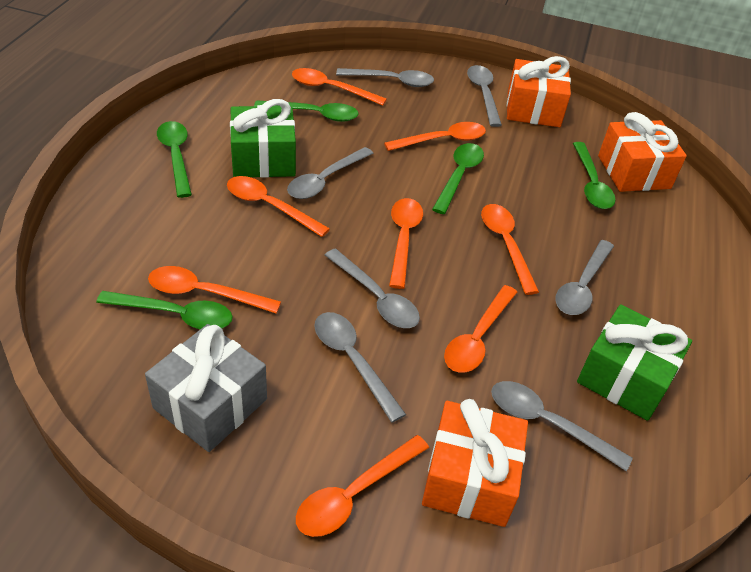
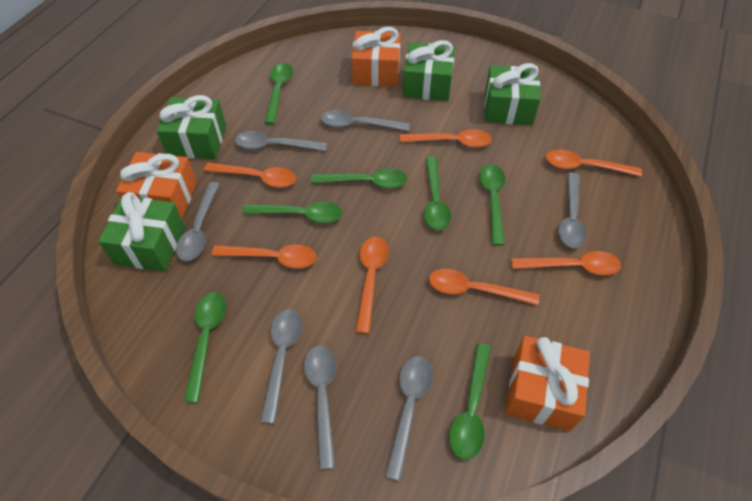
green gift: [230,99,296,178] [577,304,692,421] = 2 -> [98,192,185,272] [156,95,226,159] [403,40,455,101] [484,63,541,125] = 4
green spoon: [96,291,233,329] [157,121,192,198] [254,100,359,122] [432,143,484,214] [573,142,616,209] = 5 -> [184,292,226,403] [242,202,342,223] [264,63,293,125] [311,168,407,188] [424,157,451,230] [449,343,491,460] [479,164,505,246] = 7
grey gift: [145,324,267,452] = 1 -> none = 0
orange spoon: [148,266,281,313] [227,176,330,237] [292,68,387,106] [296,435,429,537] [384,122,486,151] [389,198,423,289] [444,285,517,373] [481,204,539,295] = 8 -> [204,163,296,188] [212,244,316,268] [356,237,388,334] [400,129,492,148] [429,269,539,305] [511,251,621,275] [546,149,642,177] = 7

